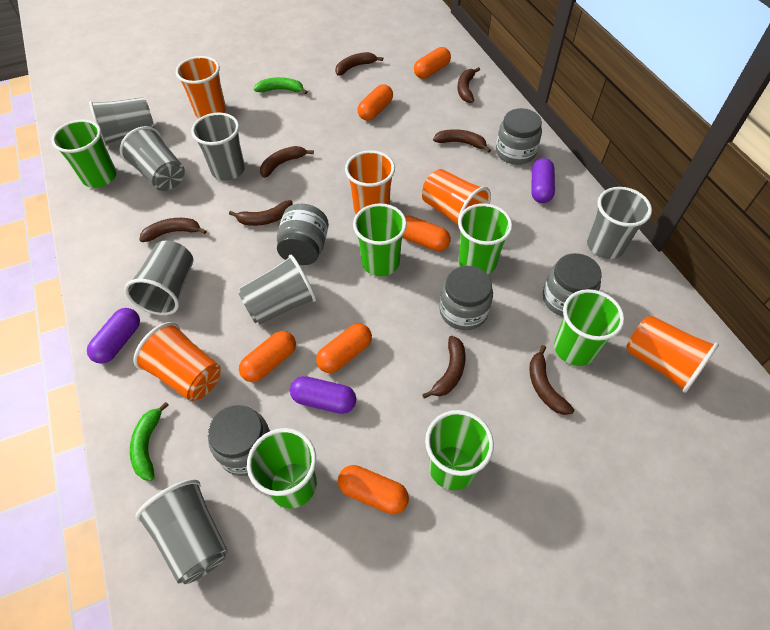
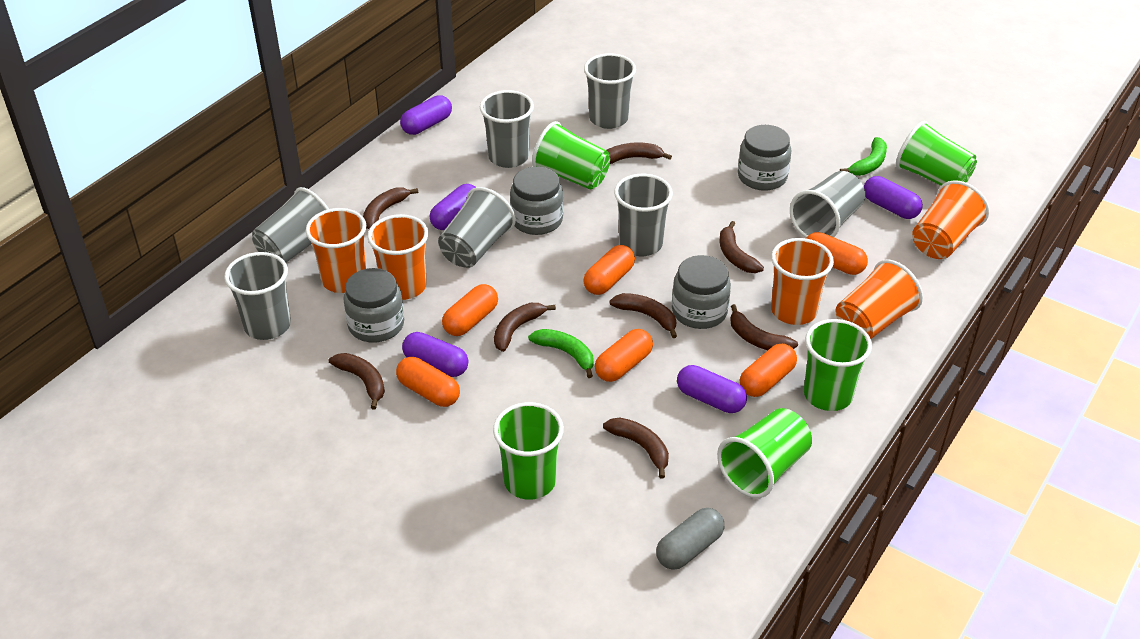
green cup: [51,120,117,188] [247,428,317,509] [353,203,407,276] [425,410,494,490] [458,203,512,274] [554,289,624,366] = 6 -> [493,402,564,500] [532,121,610,189] [717,408,812,498] [804,319,872,411] [896,121,977,186] = 5
grey capsule: none = 0 -> [656,508,724,570] = 1
grey jar: [208,405,270,476] [277,204,329,265] [439,266,493,330] [496,108,542,165] [543,253,602,316] = 5 -> [343,268,404,342] [510,167,563,235] [672,255,731,329] [738,125,792,191] = 4
purple capsule: [87,308,140,364] [290,376,356,414] [531,158,555,203] = 3 -> [400,95,452,135] [402,332,469,377] [430,184,476,230] [677,365,747,413] [864,176,923,219] = 5

